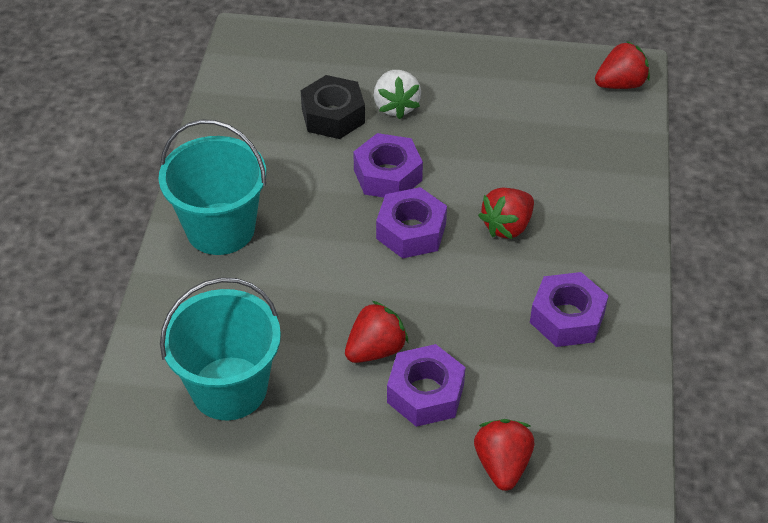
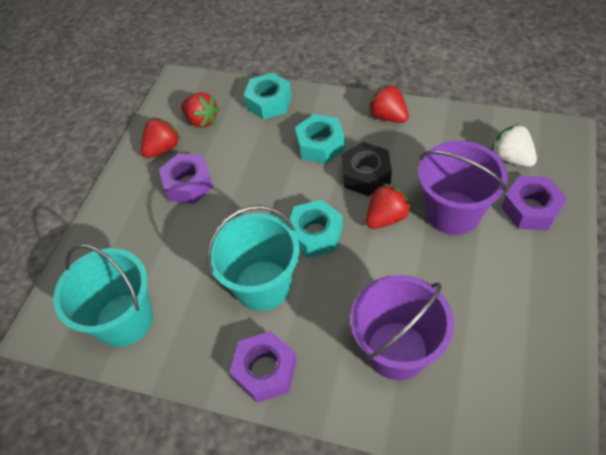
purple bucket: none = 0 -> [351,275,454,380] [418,141,508,235] = 2
purple nut: [353,133,423,198] [376,187,447,258] [387,344,466,427] [530,272,608,347] = 4 -> [159,153,213,204] [229,331,297,403] [501,176,567,231] = 3
turquoise nut: none = 0 -> [244,73,292,120] [290,200,343,258] [295,114,345,164] = 3

